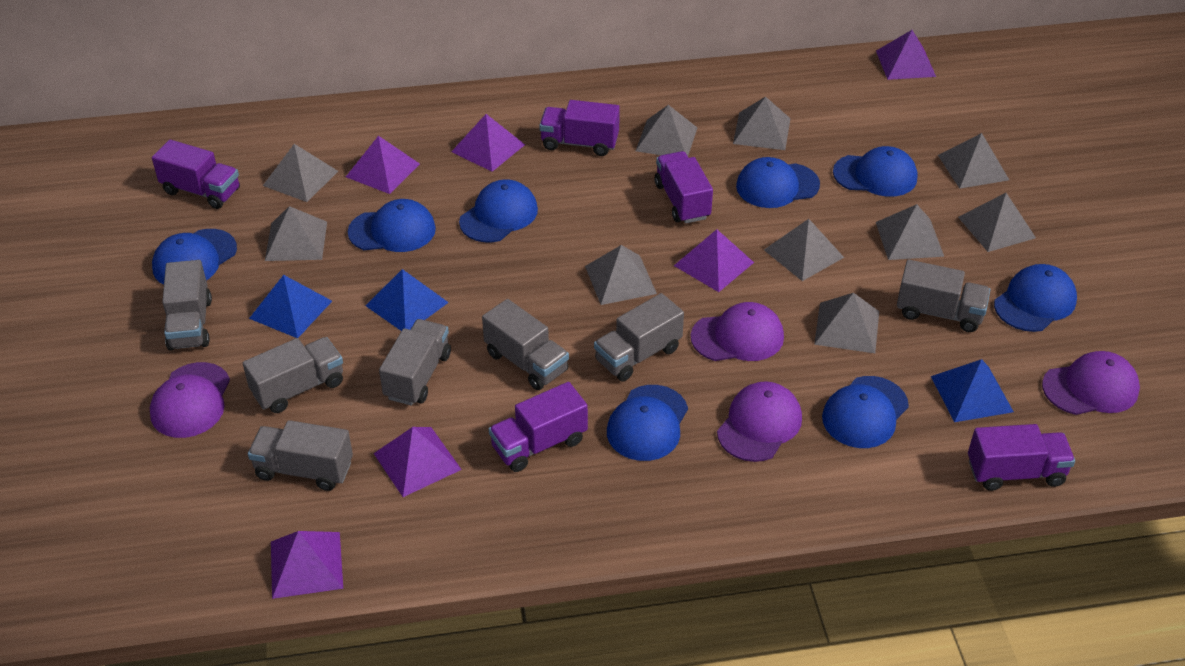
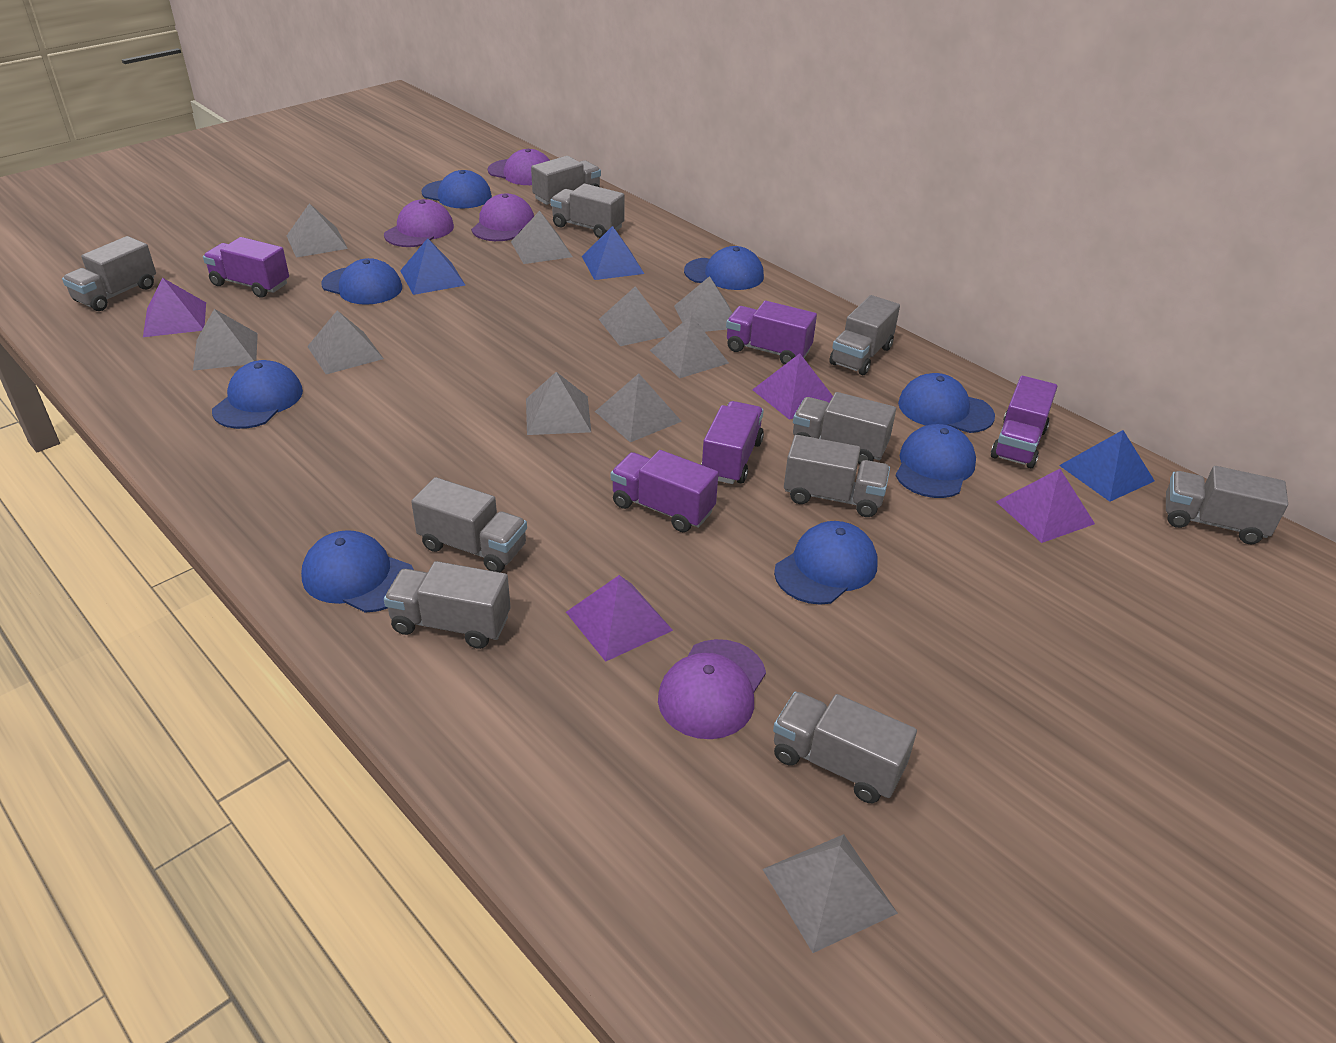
grey truck: [162,260,212,351] [243,337,343,413] [248,420,353,491] [379,319,451,406] [482,299,569,390] [594,293,684,381] [897,260,990,332] = 7 -> [62,236,156,311] [384,561,511,649] [411,477,527,572] [531,156,601,205] [551,184,625,238] [773,692,917,803] [784,435,890,517] [793,392,896,464] [829,295,900,375] [1166,466,1288,544] = 10
purple pyramid: [271,531,343,599] [346,136,420,194] [374,427,462,497] [451,114,525,172] [674,229,754,292] [876,30,936,80] = 6 -> [143,278,206,337] [566,575,673,662] [752,353,833,420] [996,469,1095,543] = 4

